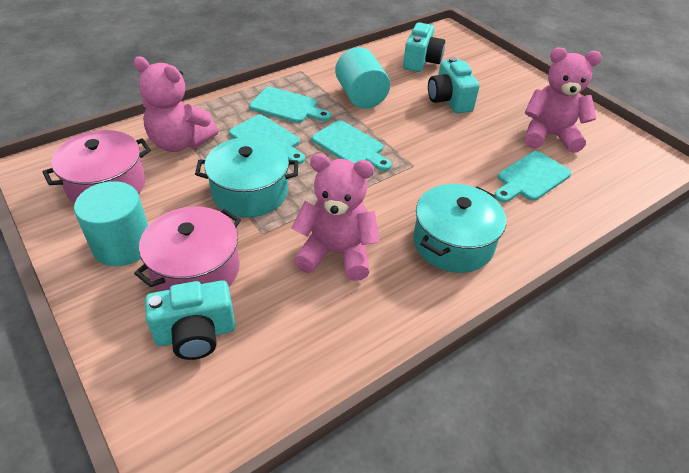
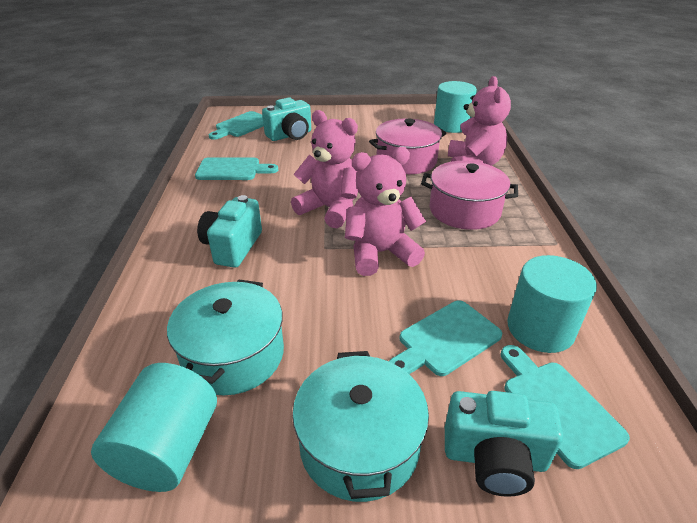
turquoise cylinder: [74,181,148,266] [335,47,390,109] = 2 -> [91,363,217,492] [434,81,477,133] [507,255,597,353] = 3

